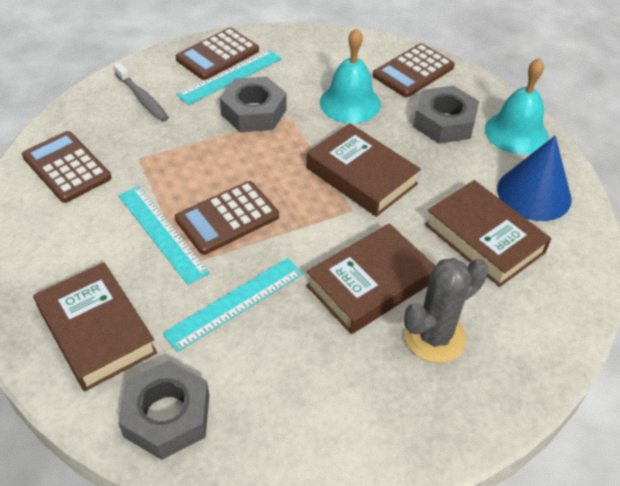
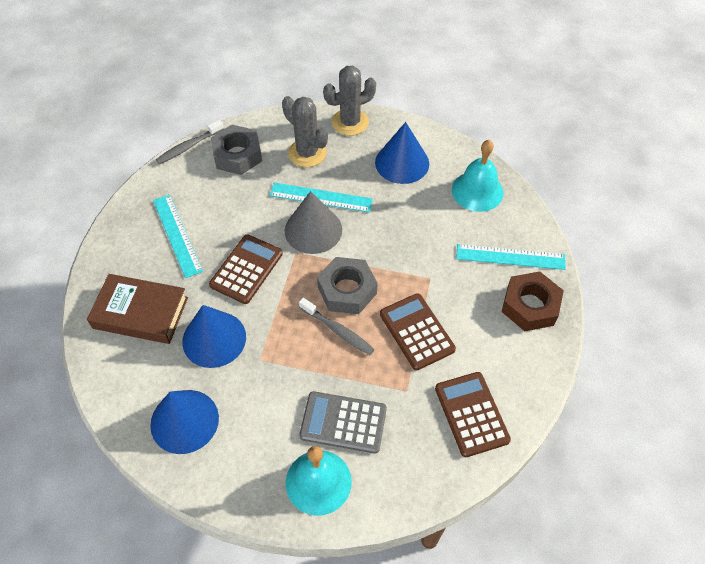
blue cone: [497,136,571,221] = 1 -> [150,390,219,454] [182,305,246,368] [375,122,429,184] = 3
brown book: [33,262,157,391] [306,123,421,217] [306,223,436,334] [425,180,552,287] = 4 -> [87,274,188,344] = 1
brown calculator: [22,131,111,203] [175,181,279,255] [176,28,259,80] [373,43,455,97] = 4 -> [209,235,283,304] [380,293,456,370] [435,372,511,457] = 3
brown nut: none = 0 -> [501,271,564,331] = 1
grey cactus: [404,258,489,363] = 1 -> [282,96,328,167] [323,66,376,136] = 2
grey calculator: none = 0 -> [299,391,387,454] = 1
grey cone: none = 0 -> [285,191,342,254] = 1
grey nut: [118,360,209,460] [220,76,287,132] [413,86,479,144] = 3 -> [211,125,262,175] [317,257,378,314] = 2
grey toothbrush: [113,62,169,122] = 1 -> [156,120,224,164] [299,298,375,355] = 2

